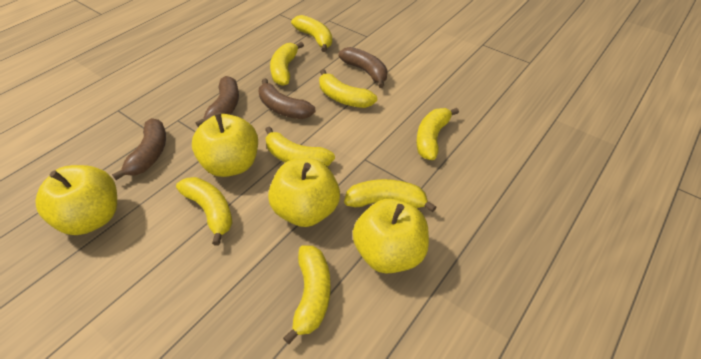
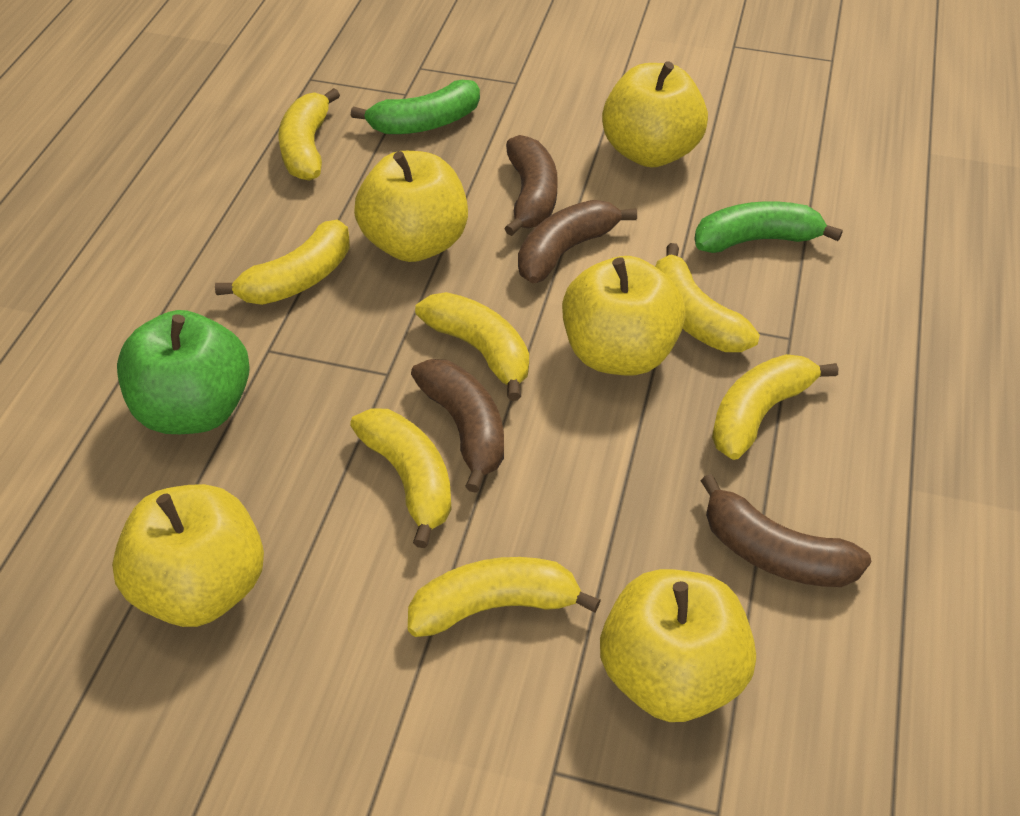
green apple: none = 0 -> [117,310,250,434] = 1
green banana: none = 0 -> [351,80,480,134] [694,201,843,253] = 2
yellow apple: [35,165,117,235] [192,112,258,177] [268,158,340,227] [353,199,429,274] = 4 -> [112,484,264,627] [354,151,468,262] [562,256,686,375] [600,569,756,722] [602,61,708,167] = 5
yellow banana: [176,177,233,246] [265,126,335,166] [270,42,304,86] [283,245,331,344] [291,15,332,52] [319,69,377,108] [344,179,436,212] [416,108,459,160] = 8 -> [215,220,350,305] [278,88,340,181] [350,408,452,548] [408,557,601,637] [415,292,529,401] [655,243,760,352] [712,354,838,460] = 7

